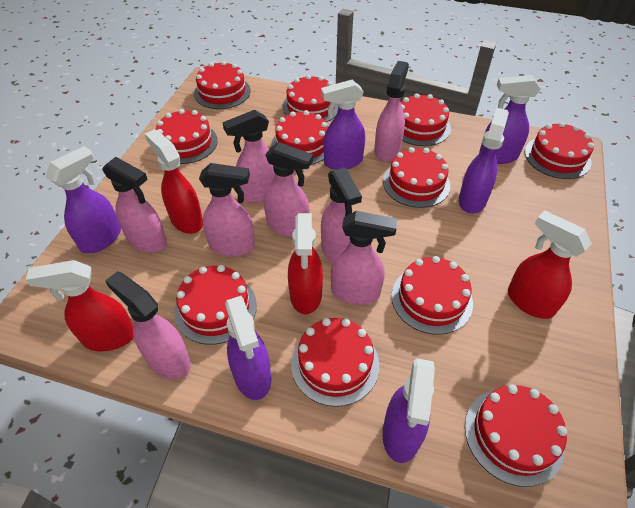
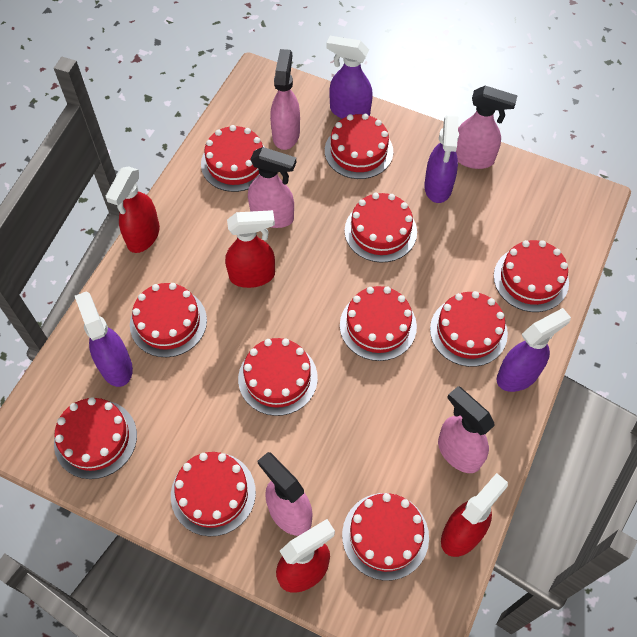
pink spray bottle: [102,157,167,253] [105,271,191,379] [199,163,255,256] [222,110,275,203] [264,142,313,237] [321,168,362,263] [331,211,397,305] [374,61,409,162] = 8 -> [248,147,296,228] [257,452,312,536] [270,49,300,150] [438,386,495,473] [456,86,518,169] = 5
purple spray bottle: [45,146,121,253] [225,296,271,400] [321,80,365,170] [382,358,435,463] [459,107,509,214] [479,75,541,164] = 6 -> [75,291,133,387] [327,36,373,119] [424,115,459,203] [496,308,571,392] = 4

